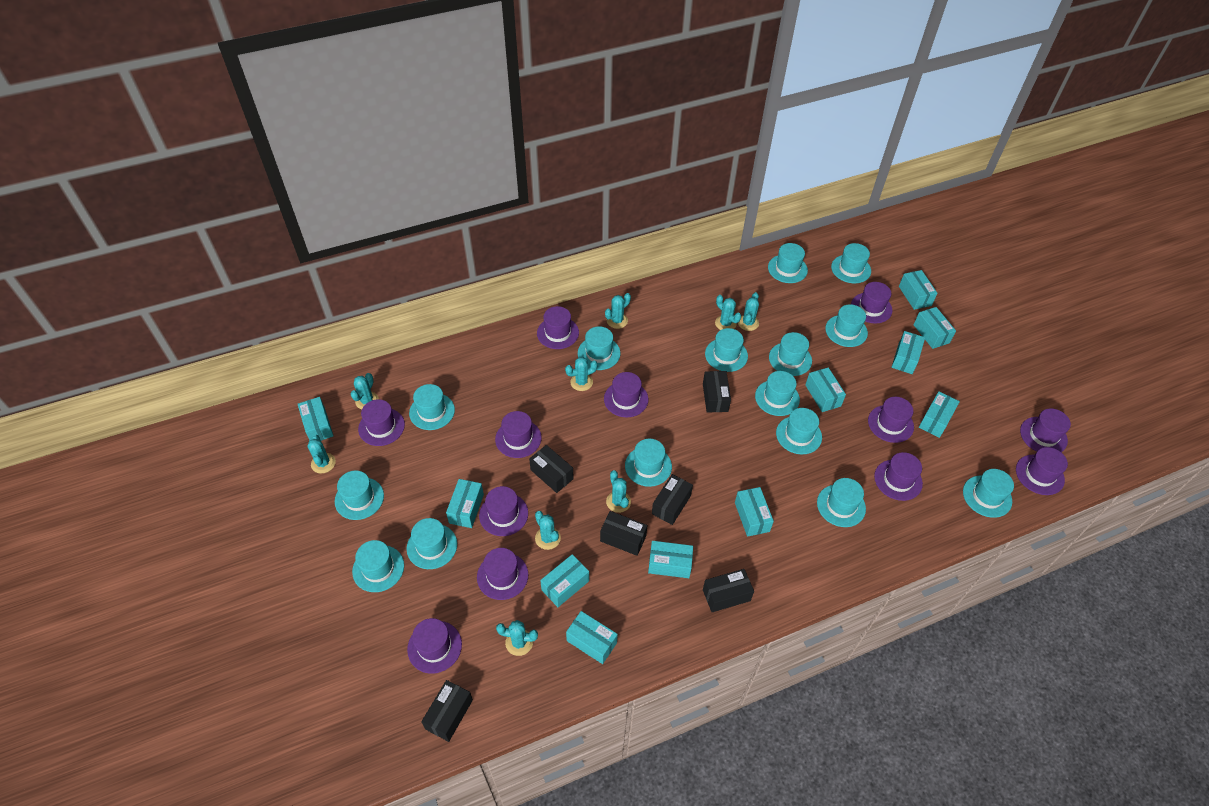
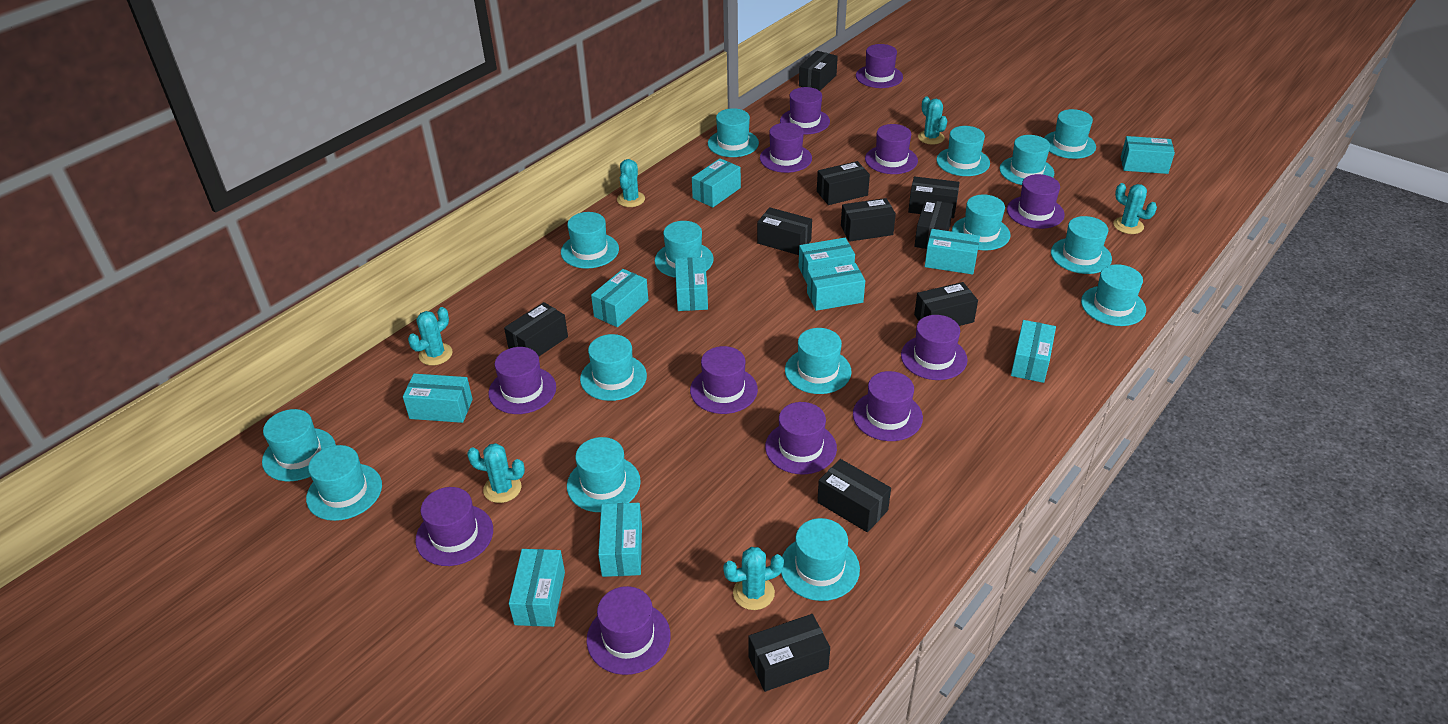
black box: [421,680,473,742] [529,445,574,493] [600,511,648,556] [652,474,693,525] [703,371,731,413] [703,569,754,612] = 6 -> [504,302,568,356] [749,614,830,692] [757,207,812,255] [799,51,838,91] [817,161,870,205] [817,459,891,532] [841,198,896,242] [908,177,960,218] [914,199,953,249] [914,282,978,326] = 10
turquoise cactus: [307,435,336,474] [351,373,379,410] [496,620,538,656] [535,511,561,550] [565,357,598,391] [605,293,631,329] [606,470,631,513] [715,295,741,330] [738,292,759,331] = 9 -> [408,307,452,365] [467,443,525,503] [617,159,645,207] [723,547,784,610] [918,97,947,145] [1113,183,1157,234] = 6

